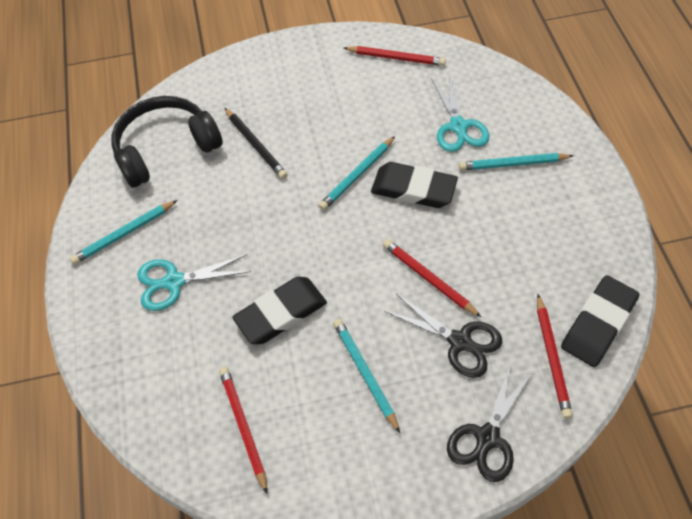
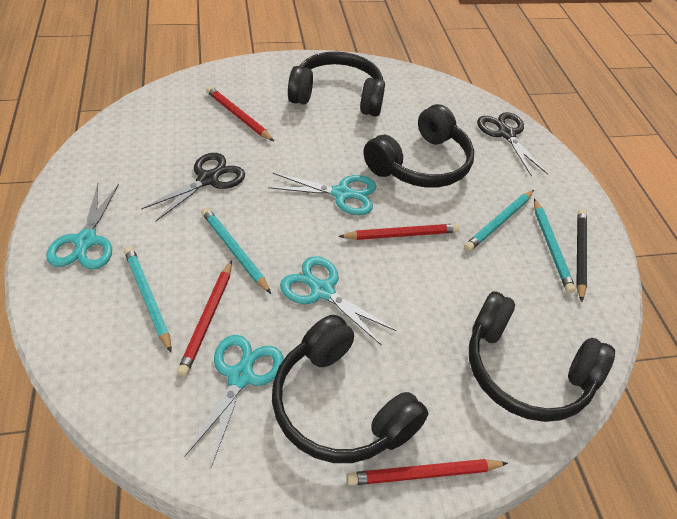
black eraser: [232,277,327,344] [371,162,458,208] [561,275,640,367] = 3 -> none = 0
black headphones: [111,96,223,188] = 1 -> [272,315,429,463] [288,52,385,117] [363,104,474,188] [469,291,615,422] = 4
turquoise scissors: [137,254,251,311] [431,74,489,152] = 2 -> [46,184,119,270] [184,335,284,467] [268,173,376,215] [280,256,396,346] = 4

